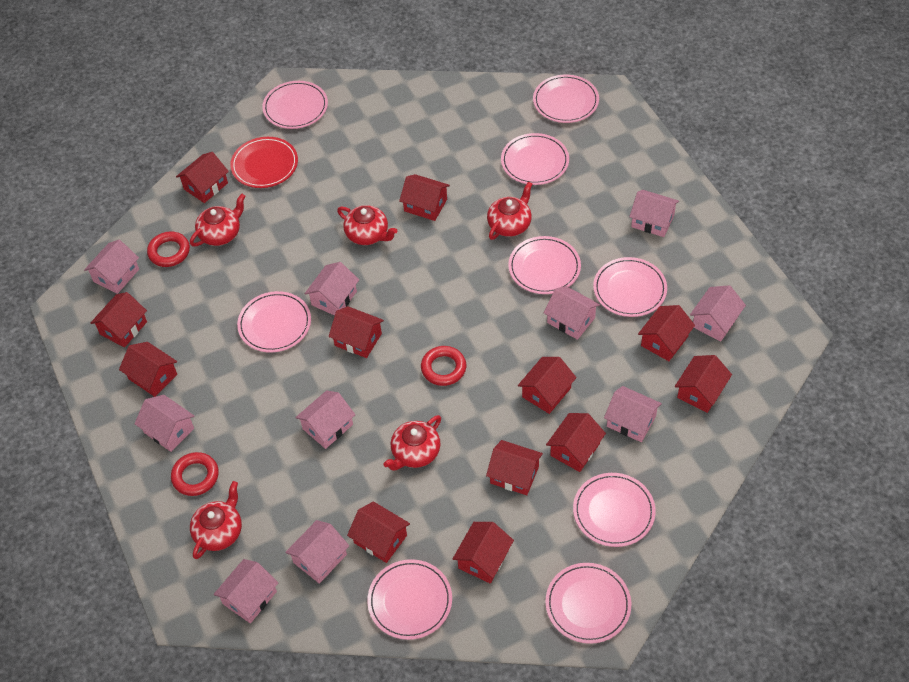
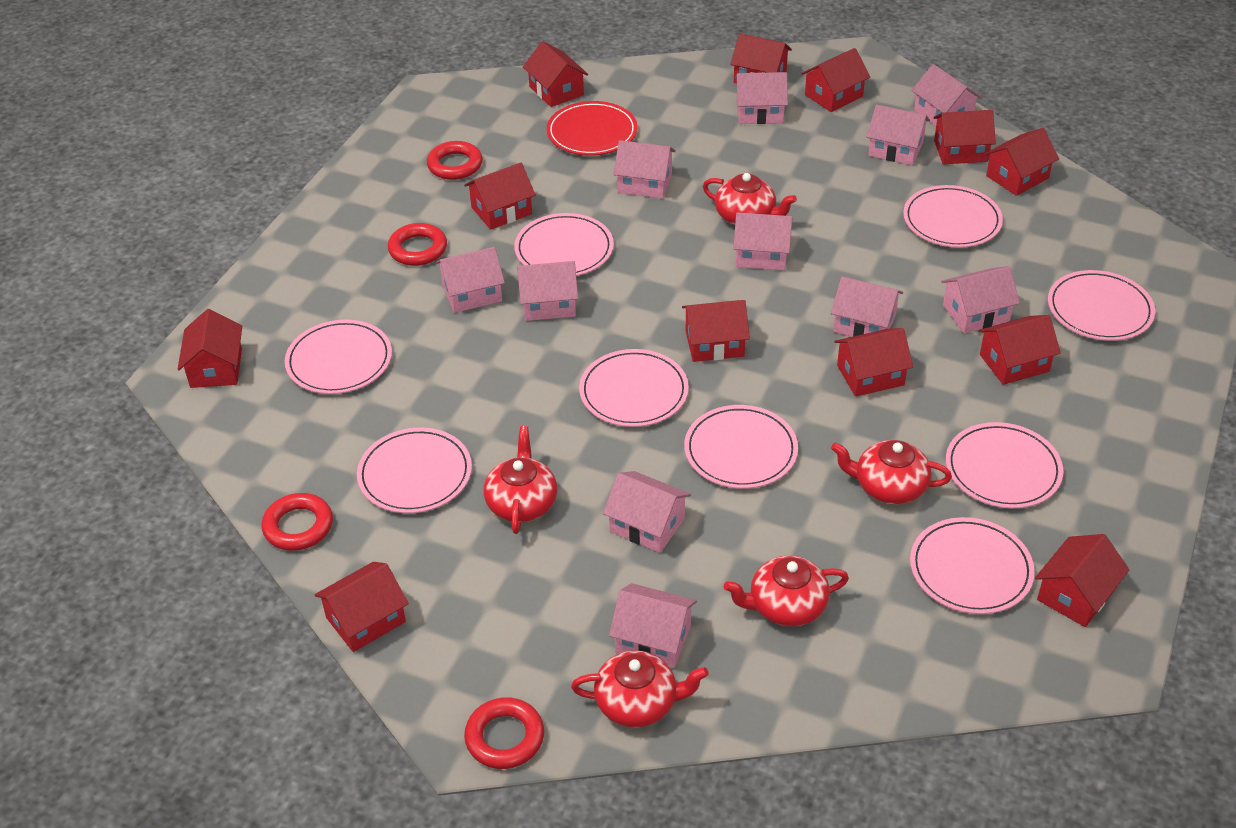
pink house: [84,240,139,294] [134,395,194,452] [213,559,278,623] [285,520,349,584] [295,390,356,449] [305,262,359,316] [544,286,600,340] [604,386,662,442] [629,190,679,237] [690,285,746,342] = 10 -> [436,247,505,313] [517,261,578,321] [603,471,691,553] [609,583,697,668] [613,140,676,198] [733,212,793,270] [734,72,788,124] [831,276,903,337] [867,104,930,165] [911,64,982,126] [941,266,1020,333] = 11
red ring: [147,231,190,267] [171,452,219,496] [421,346,466,386] = 3 -> [261,493,333,551] [388,223,447,266] [427,141,483,180] [464,697,544,769] = 4

